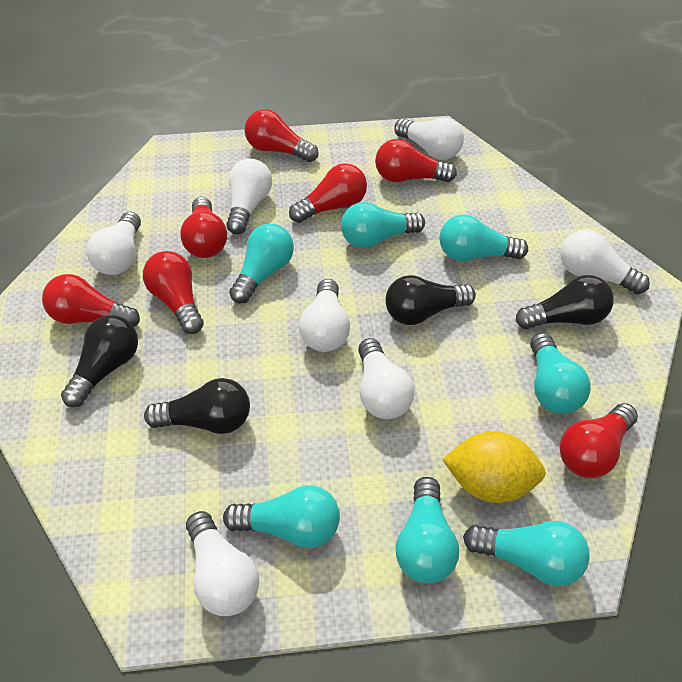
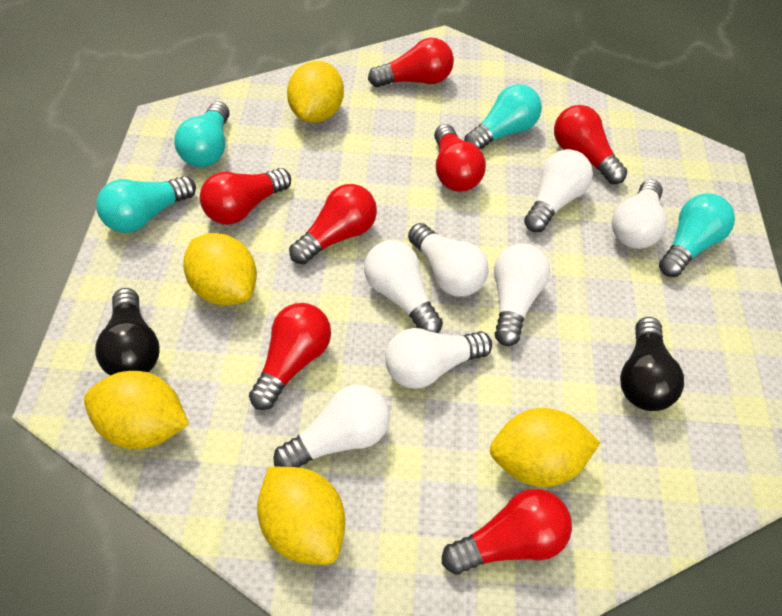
black light bulb: [61,315,138,407] [144,378,250,434] [386,275,476,325] [516,275,614,329] = 4 -> [95,288,160,375] [620,317,684,411] = 2
turquoise light bulb: [223,485,340,548] [229,224,294,303] [341,202,425,248] [396,477,459,584] [439,214,528,261] [463,521,590,587] [530,333,591,414] = 7 -> [96,176,196,233] [174,102,230,167] [464,84,542,150] [659,193,735,277] = 4
yellow lemon: [442,431,546,503] = 1 -> [84,371,189,449] [183,233,257,305] [257,466,345,565] [287,61,344,123] [490,408,600,487] = 5

